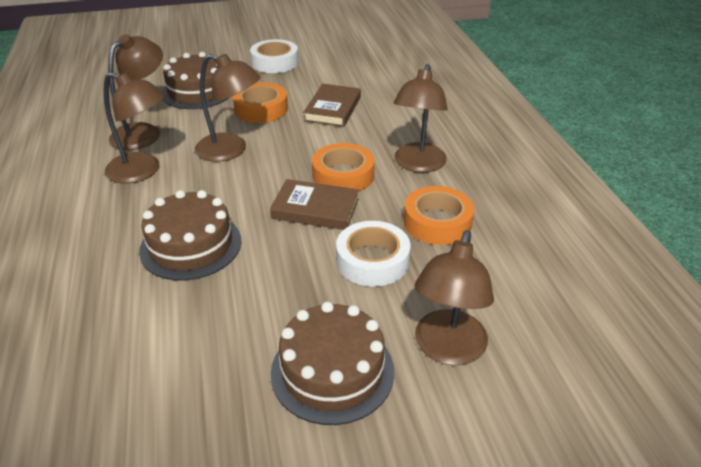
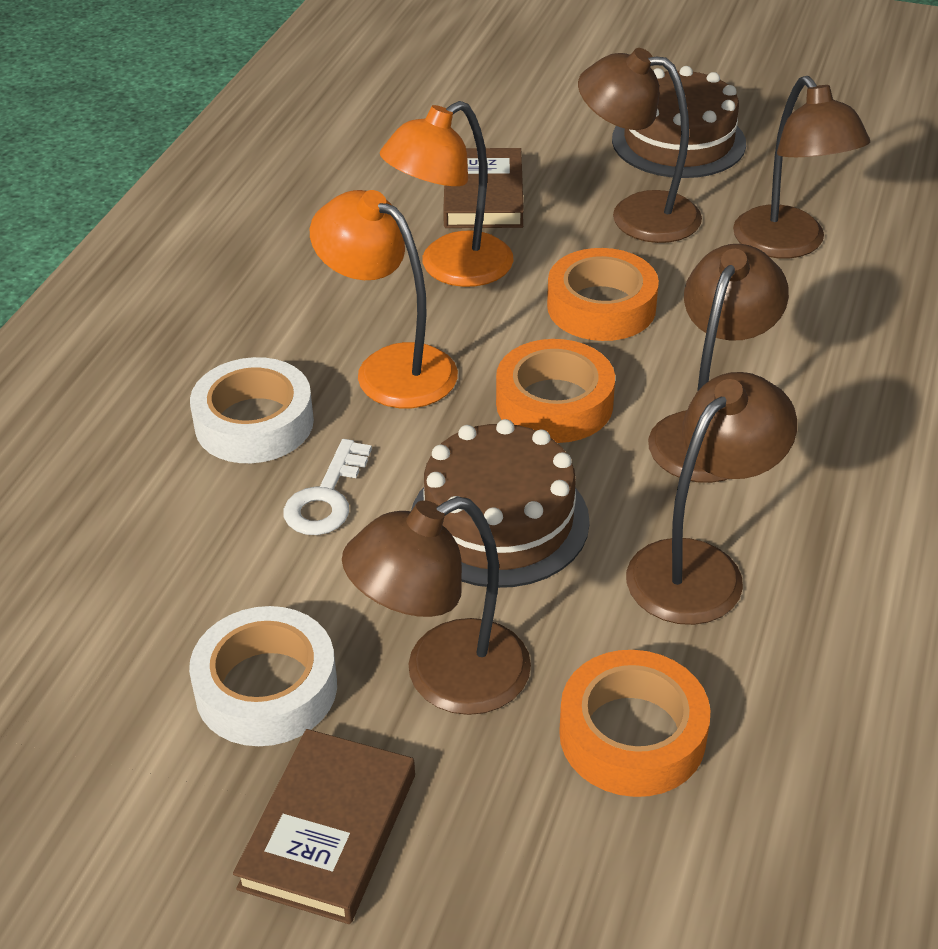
brown cake: [139,190,241,280] [162,52,230,109] [271,302,394,425] = 3 -> [411,419,590,588] [612,66,746,178] = 2
orange lamp: none = 0 -> [310,190,458,408] [380,101,514,287] = 2
white key: none = 0 -> [283,439,372,535] = 1

